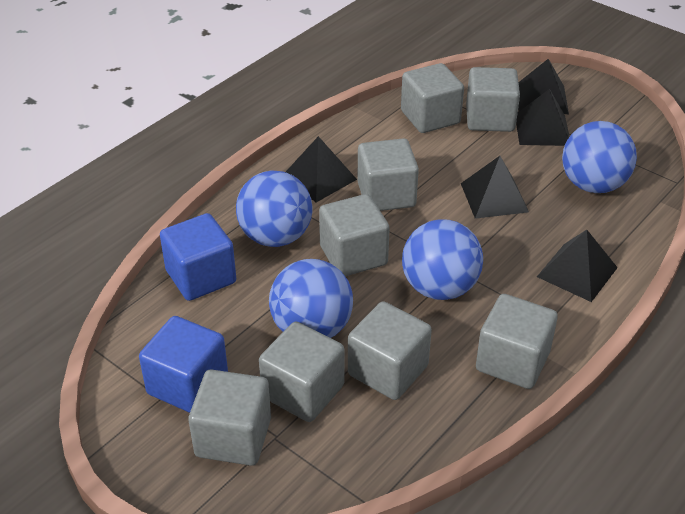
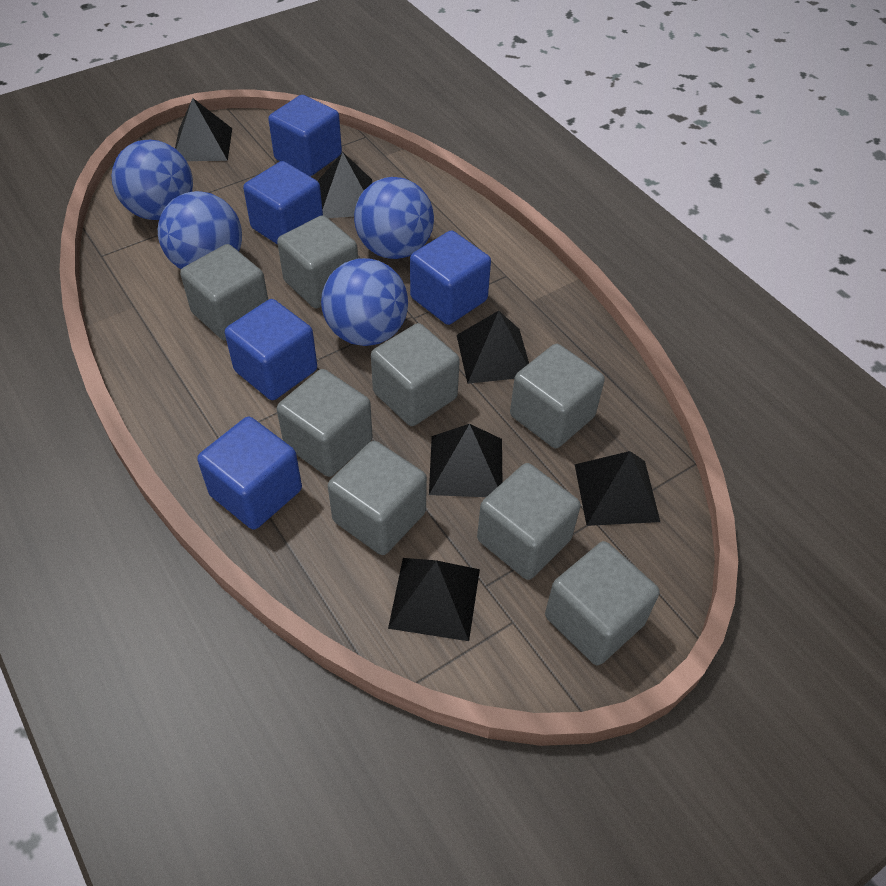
black pyramid: [286,136,357,202] [461,156,529,219] [516,89,570,146] [518,59,569,114] [537,230,618,302] = 5 -> [175,98,232,161] [318,152,372,218] [388,558,480,641] [429,424,502,497] [457,311,529,384] [575,451,660,526] = 6
blue cube: [139,316,228,413] [160,213,236,301] = 2 -> [197,417,302,530] [225,299,317,400] [243,161,323,245] [268,95,342,176] [410,230,491,325] = 5

